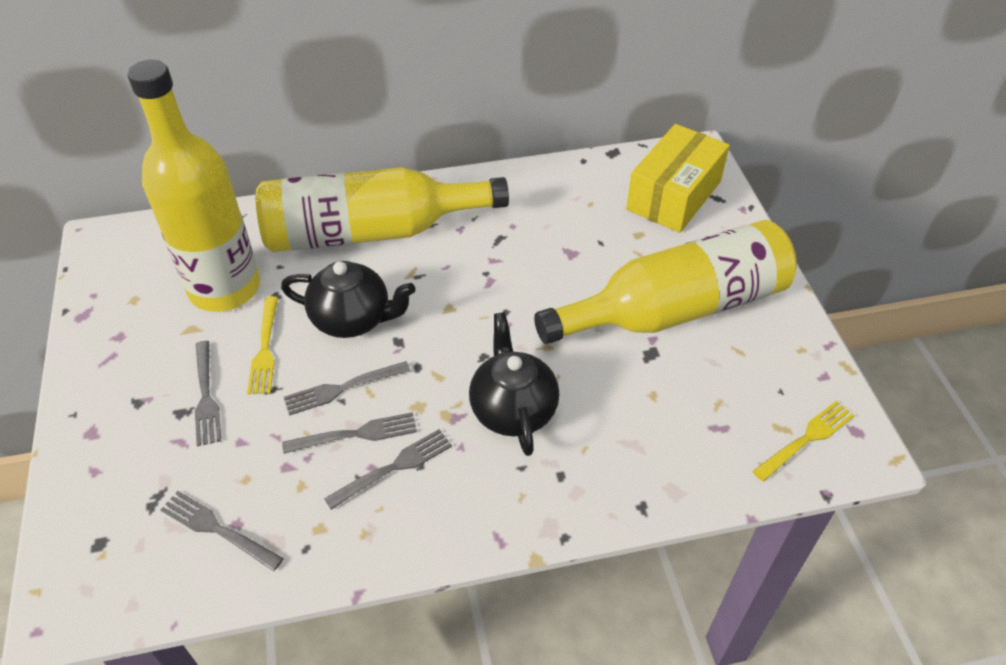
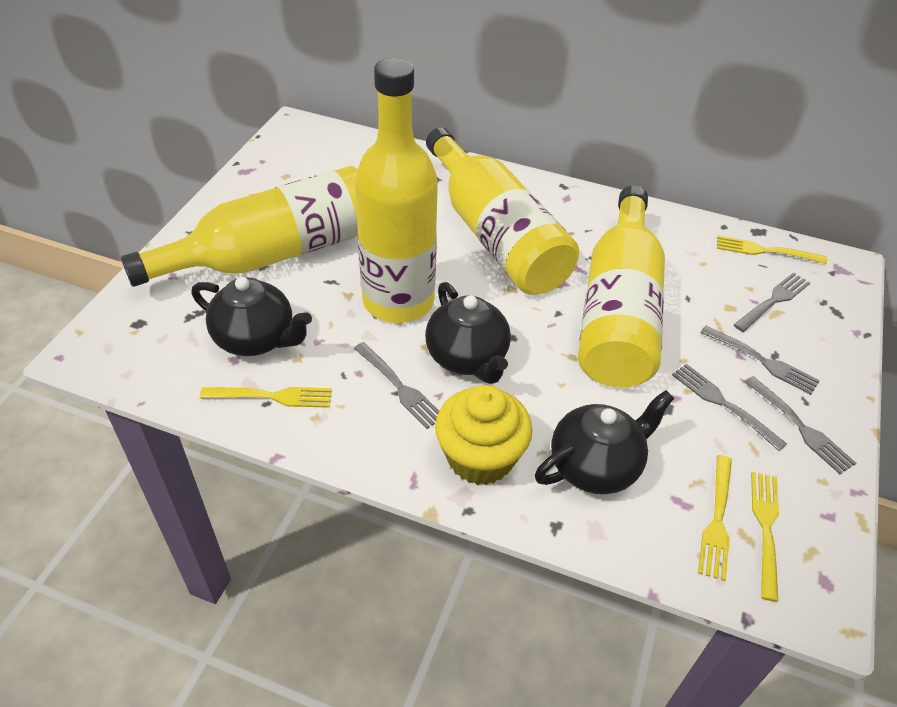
black teapot: [281,261,415,338] [469,312,559,456] = 2 -> [192,277,312,356] [425,282,511,384] [535,390,674,494] = 3
yellow bottle: [128,60,260,312] [255,167,509,252] [534,220,797,344] = 3 -> [121,166,358,287] [355,58,438,323] [426,128,579,295] [578,186,665,388] = 4
yellow box: [626,124,730,233] = 1 -> none = 0
yellow cupcake: none = 0 -> [435,385,533,485] = 1
yellow fork: [247,296,278,394] [752,401,855,482] = 2 -> [200,387,332,408] [698,455,732,581] [717,236,827,264] [751,472,779,602] = 4

